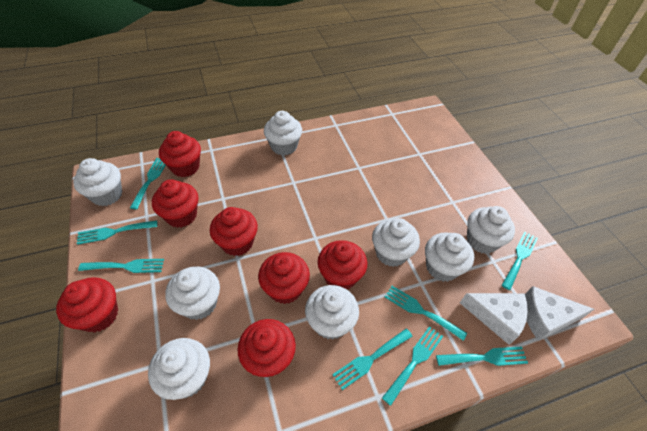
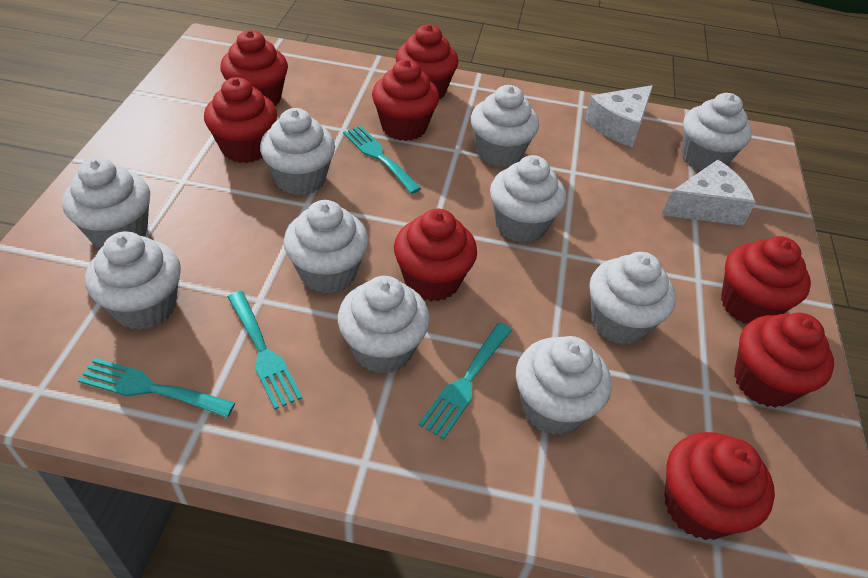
red cupcake: [56,277,118,332] [152,179,199,228] [159,131,201,177] [210,207,258,256] [237,319,296,377] [258,252,310,304] [318,240,367,289] = 7 -> [204,77,277,163] [220,30,288,106] [372,59,439,141] [394,209,477,301] [395,24,458,99] [664,432,775,540] [721,236,811,324] [734,313,834,408] = 8
turquoise fork: [77,220,158,245] [78,259,164,273] [130,158,166,209] [332,328,413,390] [382,326,443,406] [385,286,467,341] [436,346,528,366] [502,232,538,290] = 8 -> [77,358,235,418] [228,291,302,410] [343,125,422,194] [419,322,512,440] = 4
white cupcake: [73,158,122,206] [148,338,210,400] [165,266,220,320] [264,111,302,156] [305,285,359,340] [372,218,420,267] [425,232,474,282] [467,206,515,254] = 8 -> [62,158,150,248] [85,232,181,330] [260,108,335,196] [284,200,369,293] [338,276,430,374] [471,85,539,167] [490,155,566,243] [516,336,612,435] [589,252,676,345] [682,93,752,171] = 10

